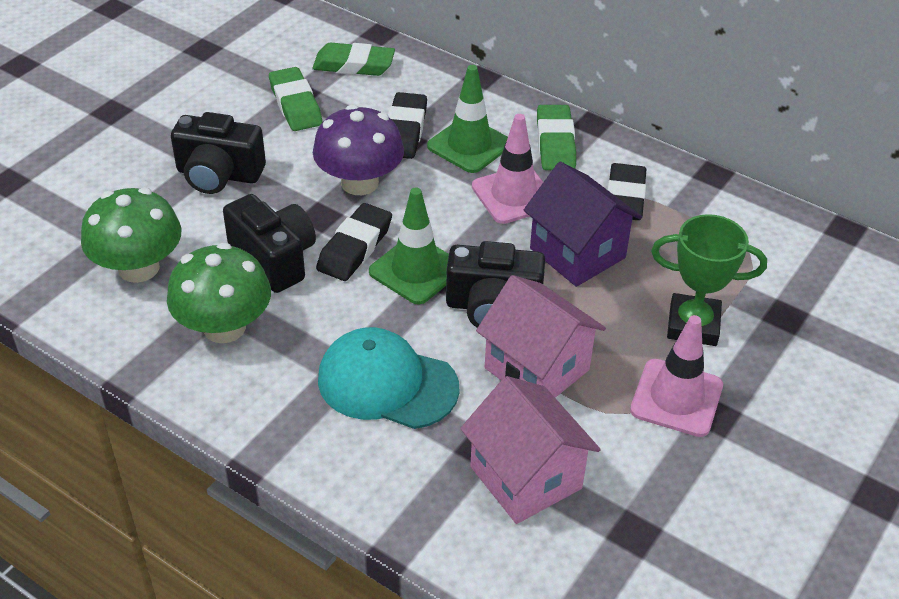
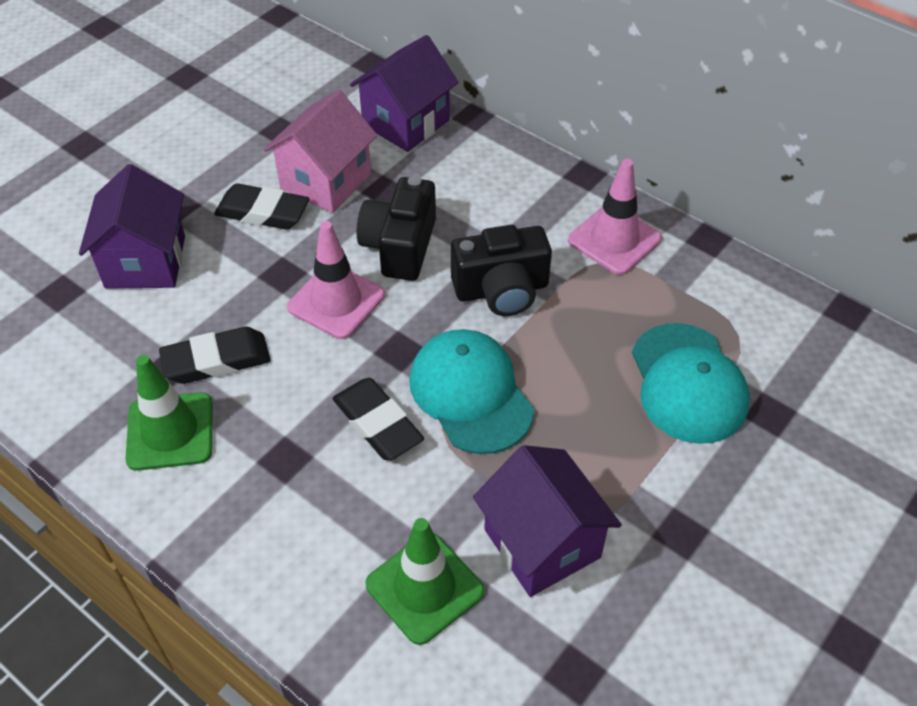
black camera: [171,112,266,194] [223,194,316,293] [446,241,545,328] = 3 -> [357,176,436,281] [451,225,552,316] = 2
green eraser: [269,67,322,131] [312,42,395,76] [537,105,576,170] = 3 -> none = 0
green mushroom: [81,188,181,283] [167,243,271,343] = 2 -> none = 0
green trophy: [651,214,767,346] = 1 -> none = 0
pink house: [460,376,601,524] [476,275,606,398] = 2 -> [263,90,378,213] = 1
purple house: [524,162,642,287] = 1 -> [79,164,185,289] [350,35,459,152] [473,445,622,597] = 3
purple mushroom: [313,104,404,195] = 1 -> none = 0
turquoise cap: [318,327,459,429] = 1 -> [409,329,534,454] [632,323,750,444] = 2

